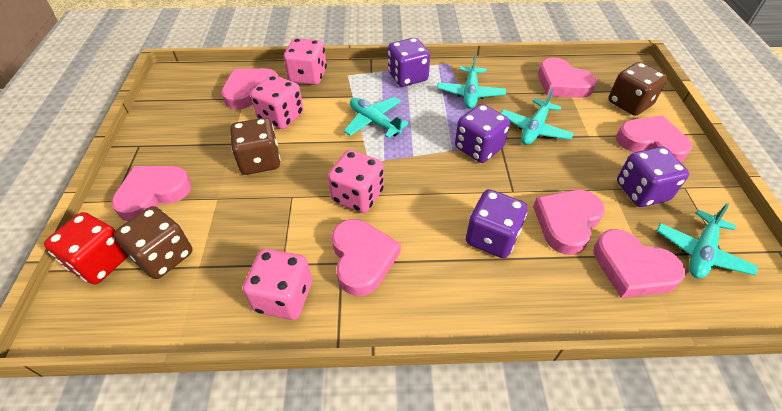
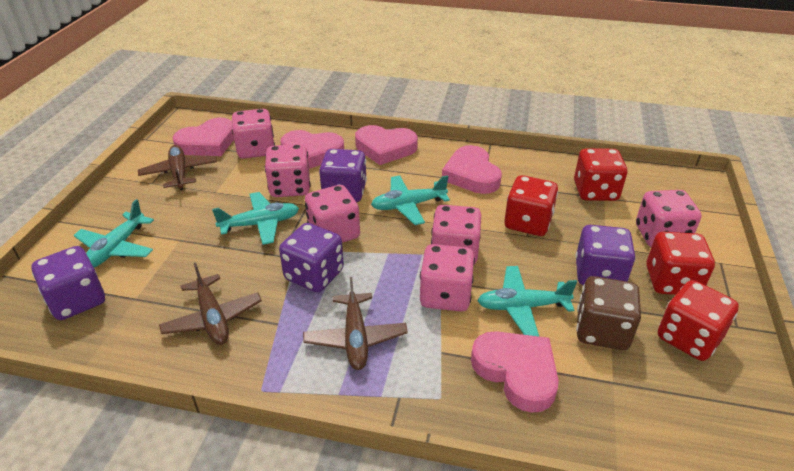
brown dice: [114,206,193,279] [230,118,280,175] [608,62,668,116] = 3 -> [576,276,641,350] = 1
brown plane: none = 0 -> [138,145,217,191] [159,263,262,345] [303,277,408,370] = 3
pink dice: [243,249,312,320] [250,75,303,129] [284,38,327,85] [328,150,384,213] = 4 -> [232,109,275,158] [265,144,310,197] [305,185,360,243] [420,244,475,311] [431,205,481,265] [636,190,701,247] = 6
pink heart: [111,166,192,221] [221,68,278,109] [332,219,401,296] [533,190,605,255] [538,57,597,98] [593,229,685,298] [616,115,692,162] = 7 -> [173,118,234,156] [280,130,344,169] [355,125,418,165] [442,145,502,194] [471,331,559,413] = 5
red dice: [44,212,128,284] = 1 -> [504,175,558,236] [574,148,627,201] [646,232,715,295] [658,280,739,361] = 4

